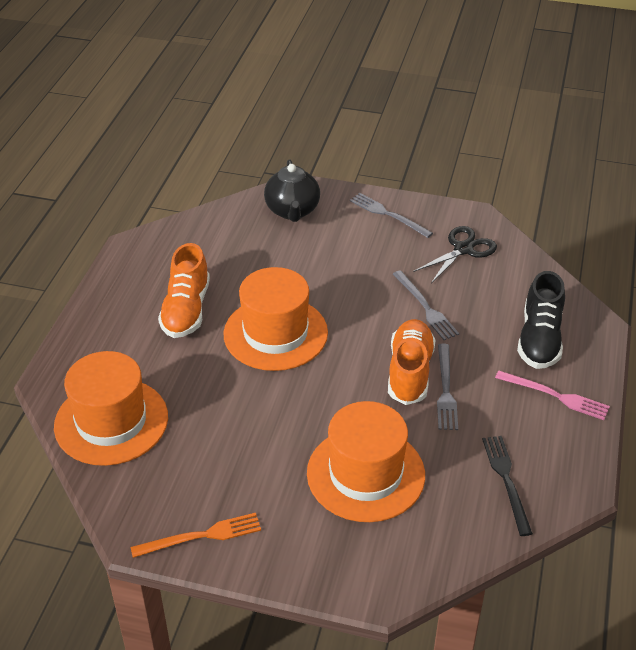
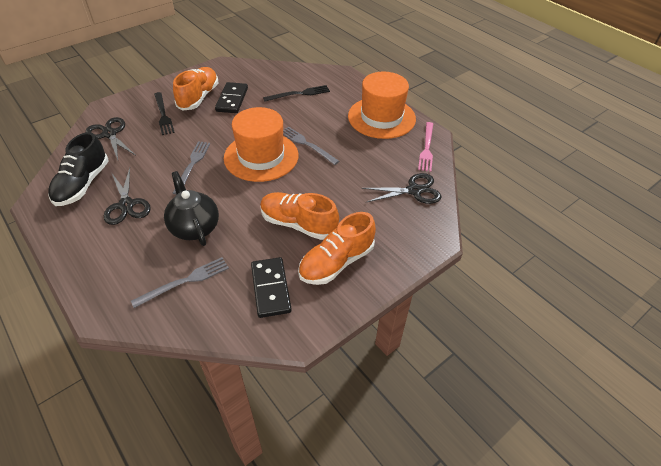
black domino: none = 0 -> [215,82,248,113] [251,257,291,318] = 2
black fork: [482,436,533,536] = 1 -> [154,92,175,135] [263,85,330,102] = 2
black scissors: [413,226,497,283] = 1 -> [86,117,135,160] [104,168,151,225] [362,173,442,204] = 3
orange fork: [131,513,261,558] = 1 -> none = 0
orange hat: [54,351,168,466] [224,267,328,371] [307,401,425,522] = 3 -> [224,107,298,182] [348,72,416,139] = 2
orange shoe: [158,243,210,338] [388,319,436,405] = 2 -> [173,67,219,111] [260,192,339,240] [298,212,376,285] = 3

